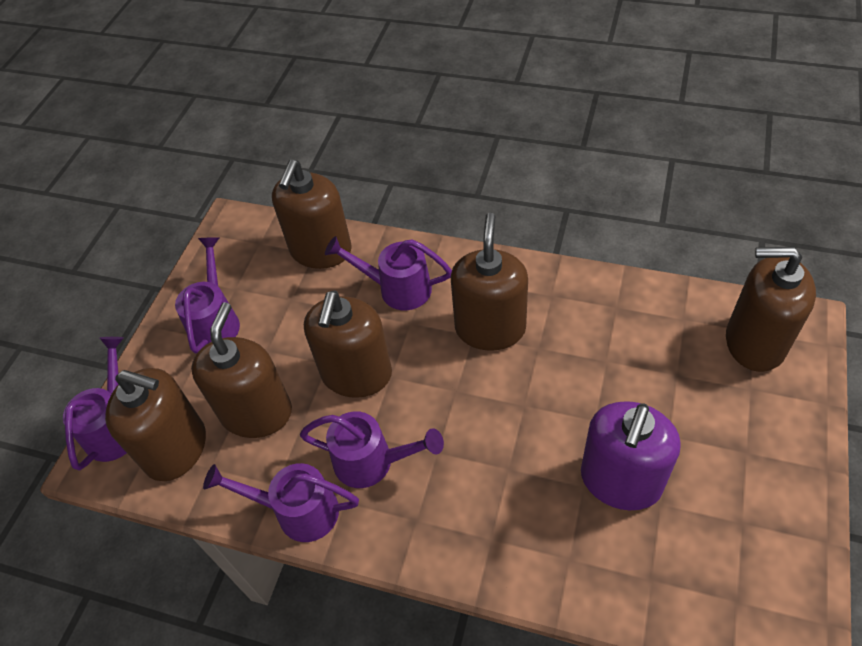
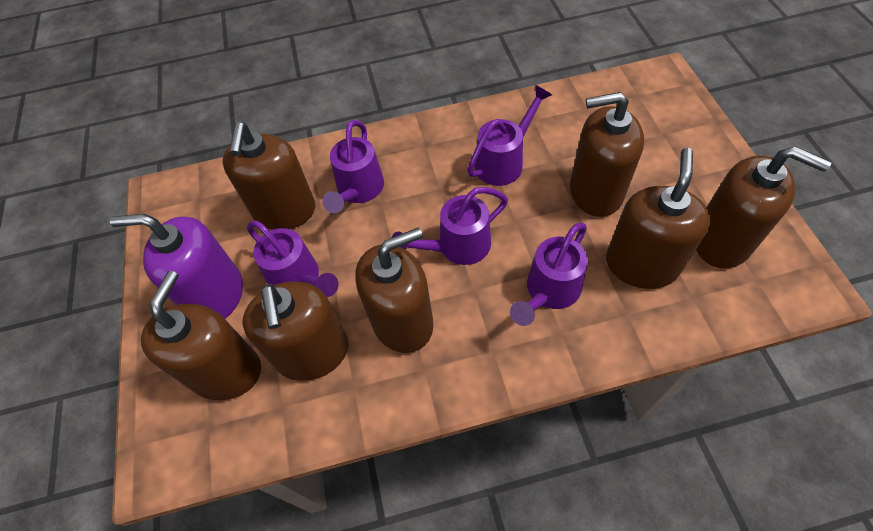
brown soap dispenser: [105,368,206,481] [191,302,292,438] [272,160,352,269] [304,290,392,398] [451,213,528,351] [726,247,816,372] = 6 -> [141,271,261,400] [222,122,315,230] [243,281,348,381] [355,227,433,353] [570,92,644,217] [606,148,711,289] [696,147,831,268] = 7

